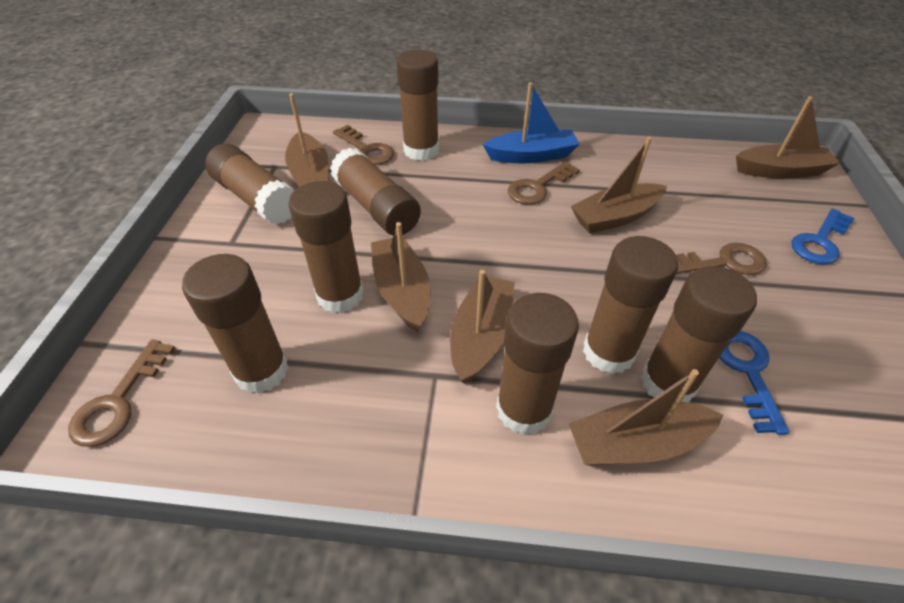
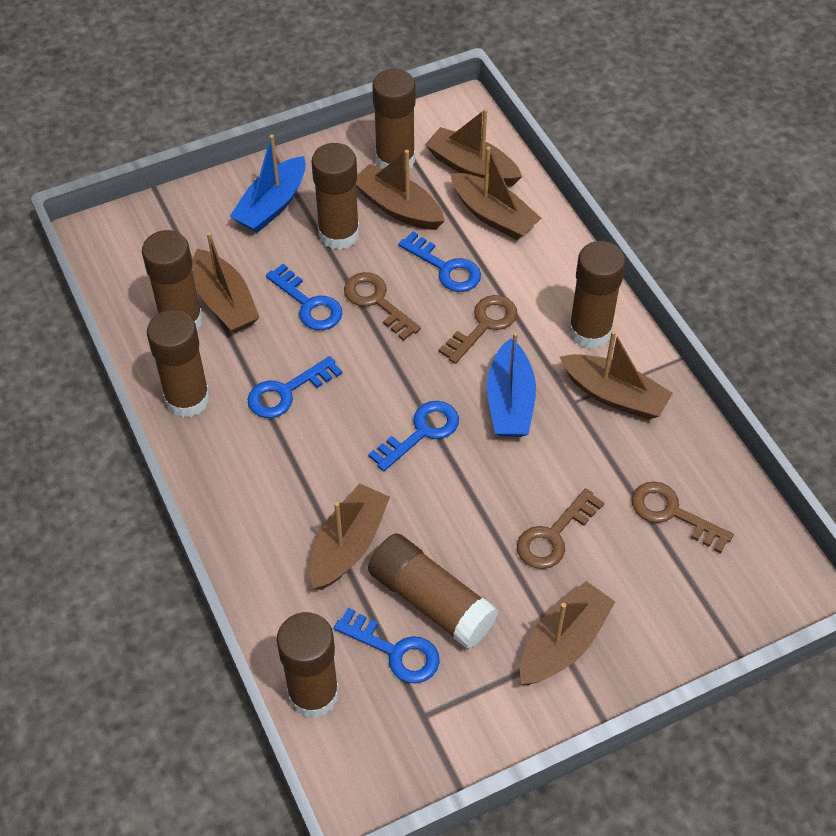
blue boat: [483,82,580,163] = 1 -> [230,135,306,233] [487,332,536,437] = 2
blue key: [719,331,790,435] [792,209,854,264] = 2 -> [248,356,342,418] [266,264,343,330] [334,608,440,683] [368,401,459,471] [398,231,481,292] = 5
brown boat: [285,93,329,187] [371,222,431,332] [450,270,515,384] [568,369,723,466] [571,137,667,234] [736,96,840,179] = 6 -> [192,232,260,333] [310,483,390,590] [356,150,445,230] [425,109,522,187] [451,147,542,240] [520,581,615,685] [560,331,673,420] = 7
brown glue stick: [182,254,289,394] [205,144,295,225] [288,181,364,313] [330,148,421,236] [396,50,439,161] [496,293,579,435] [583,236,678,374] [641,266,757,403] = 8 -> [142,230,203,331] [147,310,210,418] [277,612,339,718] [311,143,360,250] [368,533,498,649] [372,69,416,169] [568,241,626,349] = 7

